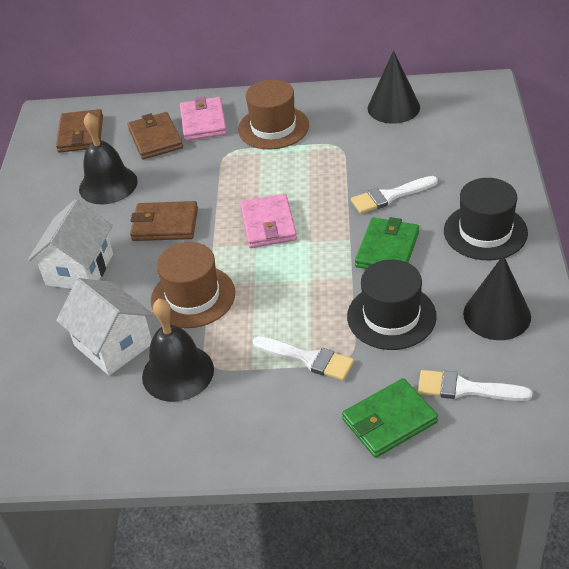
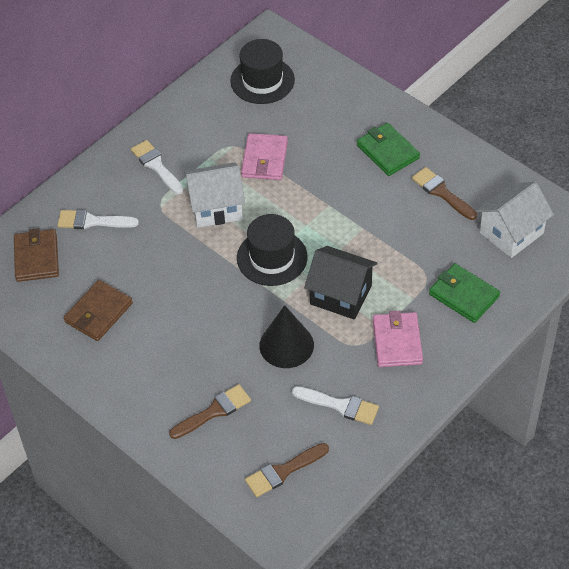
black bell: [79,112,138,205] [142,298,214,402] = 2 -> none = 0
black cone: [368,51,420,124] [463,255,531,340] = 2 -> [259,305,314,368] = 1
black house: none = 0 -> [304,246,378,319] = 1
brown brush: none = 0 -> [169,384,251,439] [245,443,329,497] [412,167,477,220] = 3
brown hat: [151,242,235,328] [238,79,309,149] = 2 -> none = 0
brown wallet: [56,109,103,153] [127,112,183,160] [130,201,198,241] = 3 -> [14,228,59,282] [64,280,133,341] = 2

